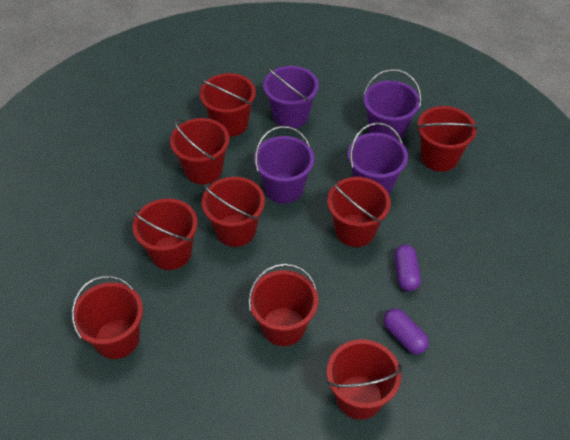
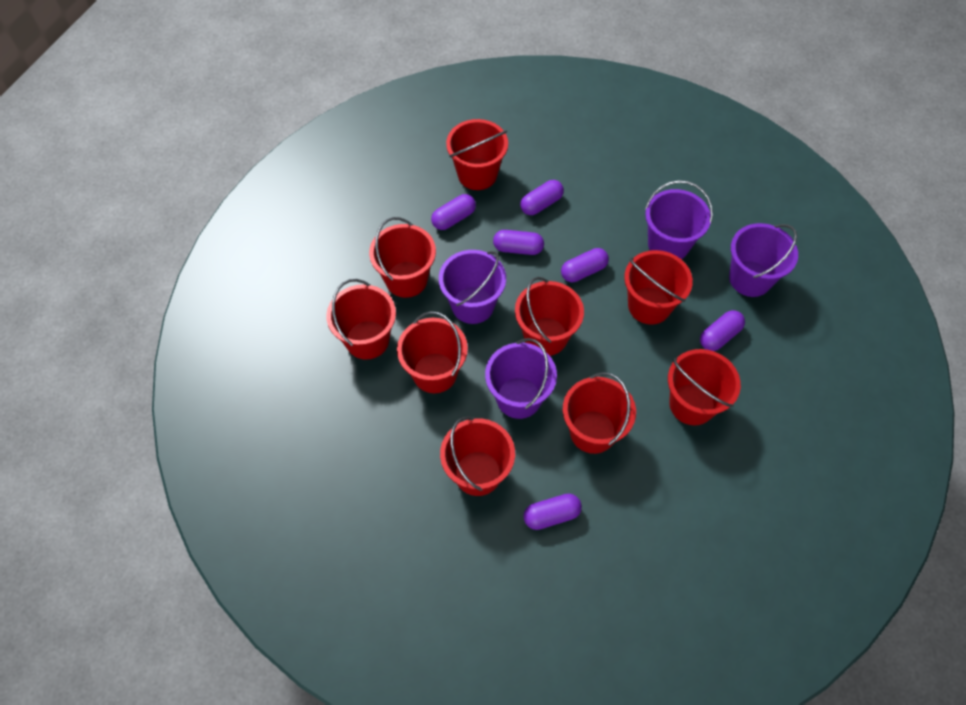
purple capsule: [383,308,429,354] [394,244,421,291] = 2 -> [431,194,476,230] [493,230,544,255] [520,180,564,215] [523,493,582,530] [561,248,609,282] [700,310,745,351] = 6

